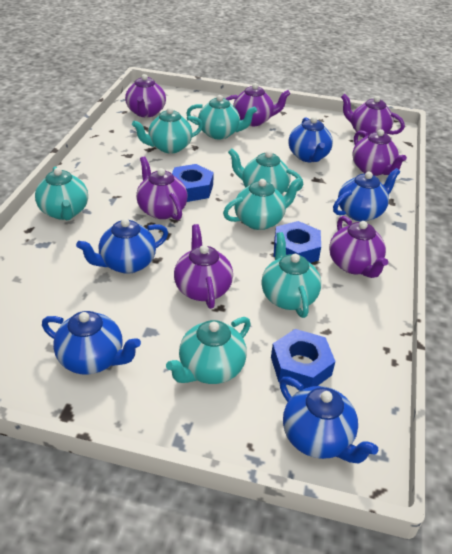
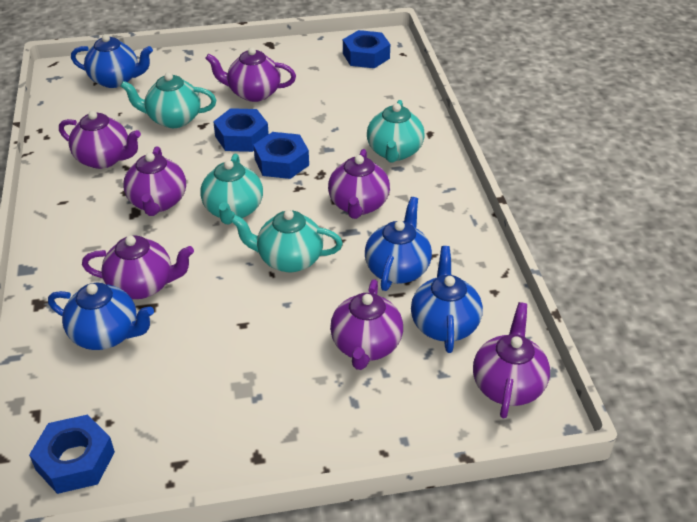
blue nut: [172,164,214,202] [271,329,336,389] [274,221,321,263] = 3 -> [29,415,115,494] [213,108,269,152] [253,132,309,179] [343,30,390,68] = 4
blue teapot: [42,311,141,375] [76,218,168,274] [280,377,378,463] [288,117,333,162] [333,168,400,222] = 5 -> [48,283,154,350] [71,34,153,88] [365,197,432,291] [411,246,483,353] = 4
turquoise teapot: [35,167,88,221] [132,107,203,153] [166,317,251,384] [186,95,257,139] [223,178,302,230] [228,148,303,194] [261,232,321,318] = 7 -> [121,72,216,128] [200,154,263,224] [230,210,343,272] [367,100,425,163] = 4

